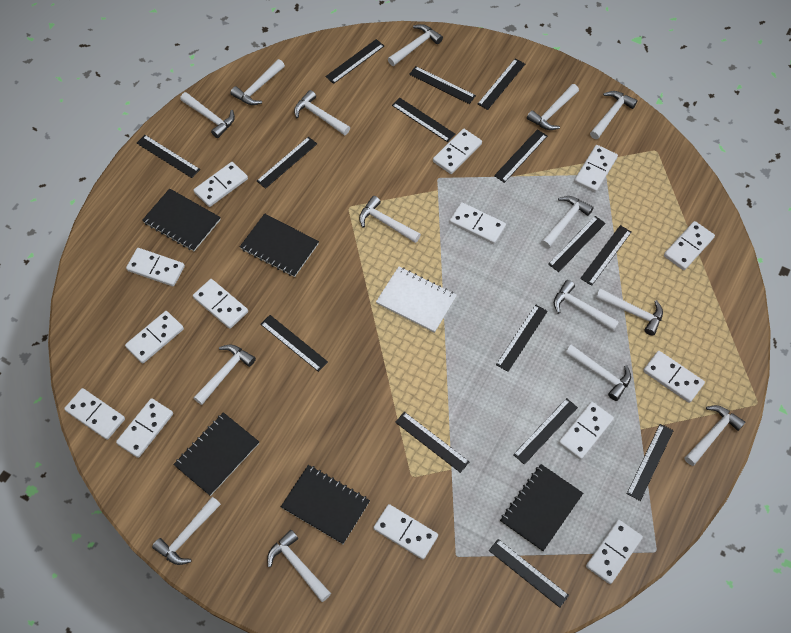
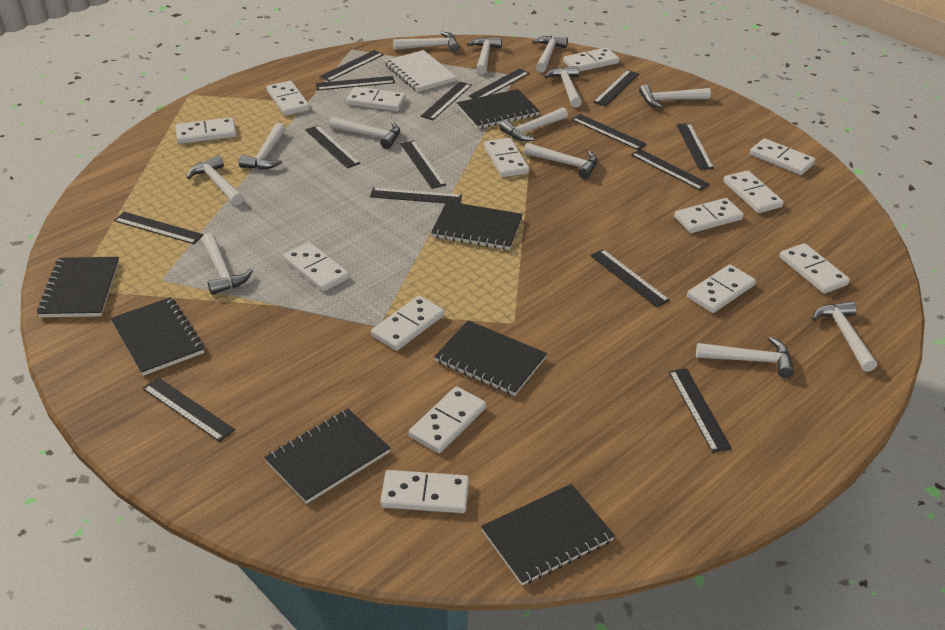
black notebook: [142,188,221,251] [173,412,259,496] [240,213,319,277] [281,465,370,544] [500,464,583,552] = 5 -> [37,257,119,318] [110,297,204,376] [264,409,390,504] [431,201,523,250] [434,320,547,396] [457,89,540,129] [481,484,615,585] = 7
white hammer: [152,497,221,565] [180,92,235,138] [194,345,256,405] [230,59,285,105] [267,530,331,602] [294,90,350,135] [359,196,421,243] [388,24,443,66] [527,84,579,130] [541,196,594,249] [554,280,619,331] [565,345,631,401] [590,91,638,139] [596,289,663,336] [685,405,746,466] = 15 -> [187,155,244,205] [201,233,253,295] [239,123,286,169] [329,117,400,149] [393,32,459,52] [467,37,502,75] [499,107,568,141] [524,143,597,179] [532,36,568,73] [544,66,582,107] [639,84,711,108] [696,337,794,378] [812,301,877,372] = 13

